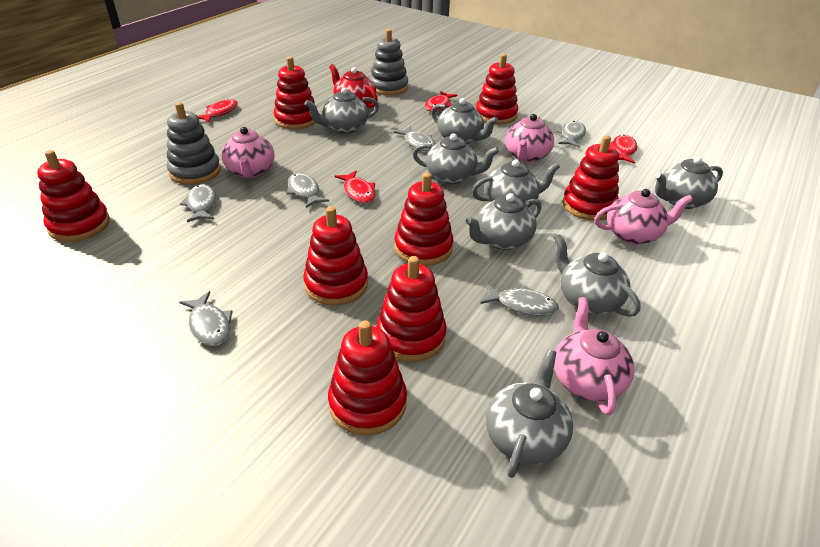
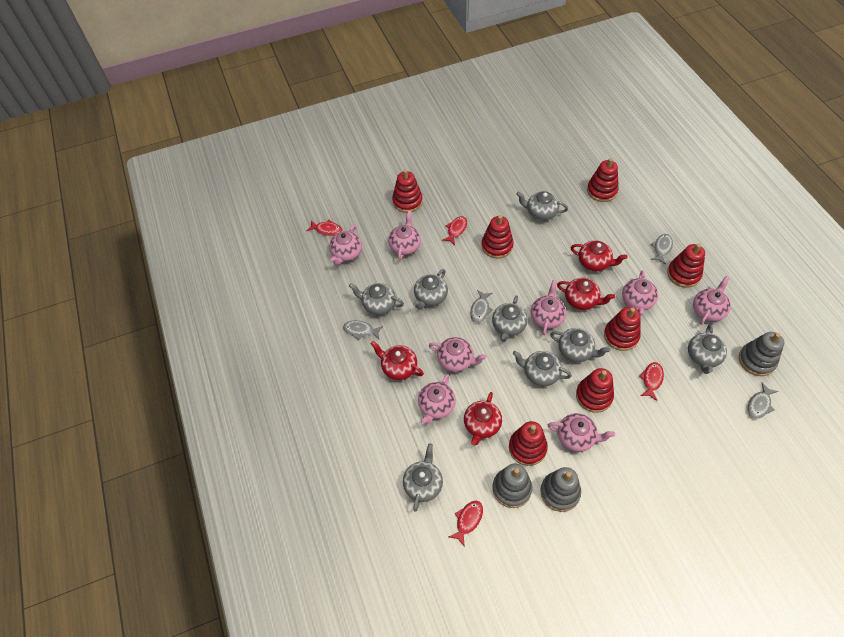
grey fish: [179,291,233,346] [180,184,216,222] [287,173,329,208] [394,126,436,151] [480,283,559,316] [556,121,586,148] = 6 -> [343,320,383,340] [470,290,493,323] [650,234,673,265] [747,382,778,419] = 4
grey stacking toy: [167,102,221,185] [369,29,408,95] = 2 -> [492,463,532,508] [540,467,581,512] [739,332,784,376] = 3
pink teapot: [221,127,275,178] [505,114,554,162] [554,297,634,415] [594,189,693,244] = 4 -> [329,225,362,265] [388,211,421,260] [418,374,456,425] [429,337,487,372] [531,280,566,335] [547,413,615,452] [622,270,658,316] [693,276,731,325] = 8
red stacking toy: [37,150,110,242] [274,57,316,129] [303,206,368,306] [328,320,407,436] [376,256,447,362] [394,173,453,266] [476,54,518,124] [563,135,619,221] = 8 -> [392,169,423,213] [481,215,514,258] [509,421,548,466] [576,368,614,413] [587,158,619,202] [604,307,641,351] [667,244,705,288] = 7
red teapot: [329,64,378,108] = 1 -> [371,341,424,380] [464,392,502,445] [557,278,615,310] [571,240,627,271] = 4

